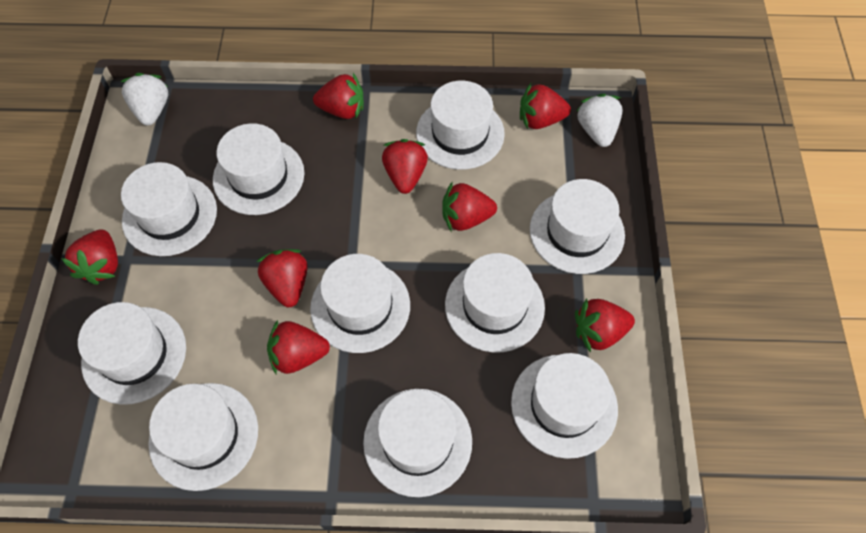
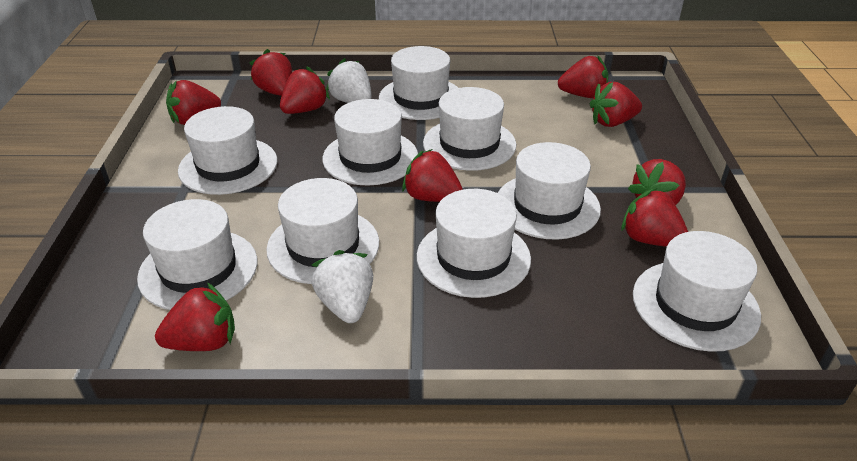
red strawberry: [61,229,118,285] [256,249,308,307] [267,320,330,375] [313,73,364,119] [382,139,428,194] [442,182,497,231] [520,83,571,129] [575,299,635,353] = 8 -> [155,283,235,351] [166,80,221,125] [249,49,292,96] [280,66,330,114] [402,149,463,202] [558,56,609,98] [590,82,642,127] [621,188,688,247] [628,159,686,205] = 9
white hat: [78,302,186,405] [121,162,217,256] [148,383,258,491] [213,123,305,215] [310,254,410,353] [363,389,472,497] [416,81,505,170] [445,253,545,352] [511,353,618,459] [530,179,625,274] = 10 -> [137,199,257,310] [178,106,277,195] [266,178,379,284] [322,99,418,186] [379,46,458,120] [417,189,531,298] [423,87,516,171] [498,142,601,240] [633,231,761,352] = 9

